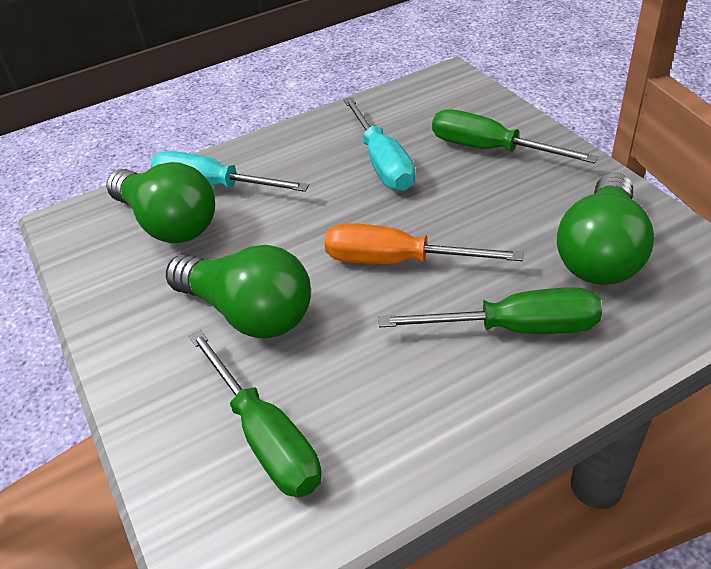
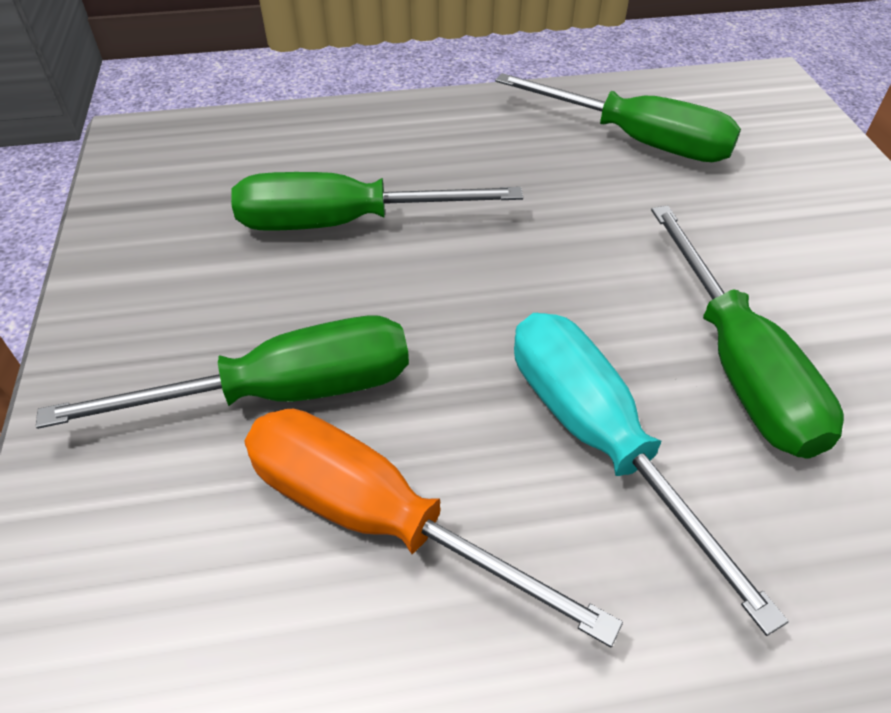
green light bulb: [106,162,215,243] [166,245,311,339] [557,173,654,285] = 3 -> none = 0
green screwdriver: [189,330,322,498] [379,287,602,334] [432,109,598,164] = 3 -> [36,315,409,429] [231,172,523,231] [495,73,741,162] [651,205,844,459] = 4
turquoise screwdriver: [151,151,309,192] [343,97,415,191] = 2 -> [514,313,789,636] = 1

